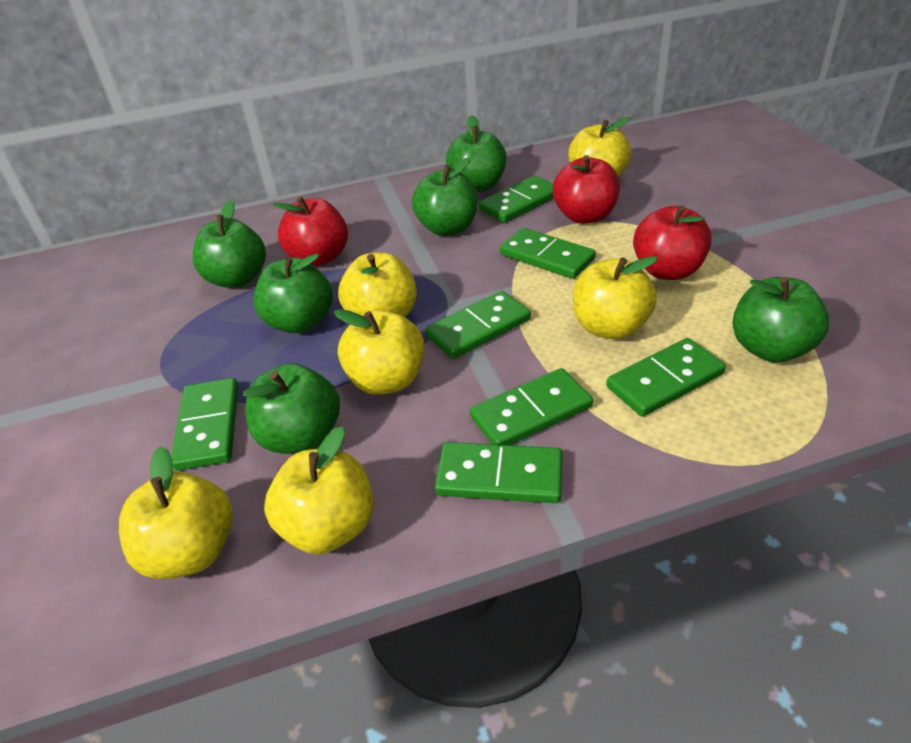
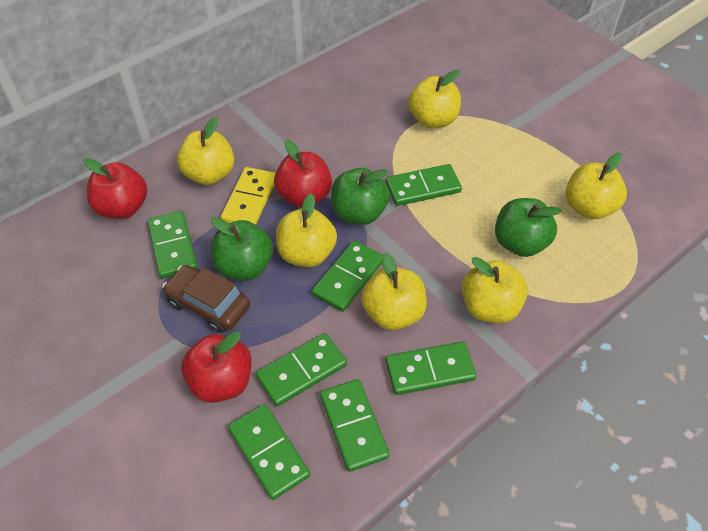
brown car: none = 0 -> [162,265,250,333] = 1
green apple: [192,200,266,288] [243,363,340,454] [253,253,333,333] [412,157,478,236] [446,115,506,192] [732,277,829,362] = 6 -> [211,217,273,280] [331,168,390,225] [495,198,561,257] = 3
yellow domino: none = 0 -> [221,167,275,225] = 1

